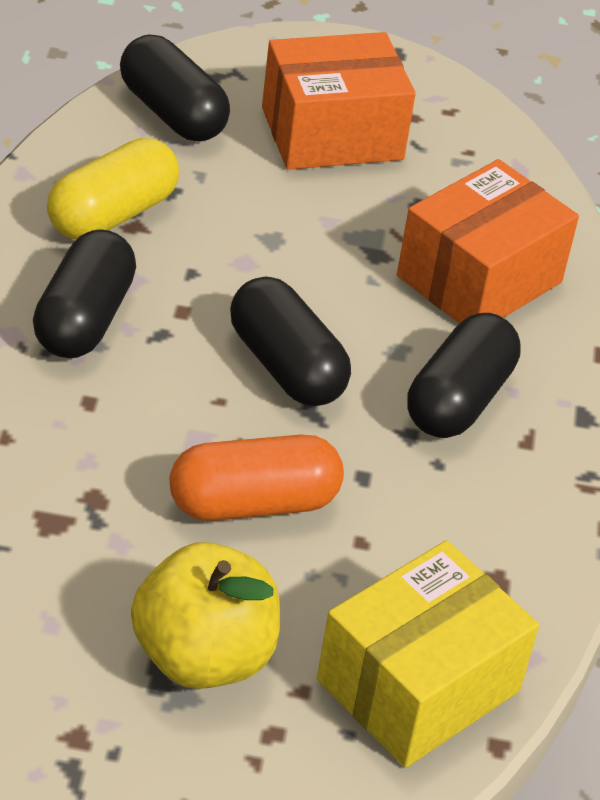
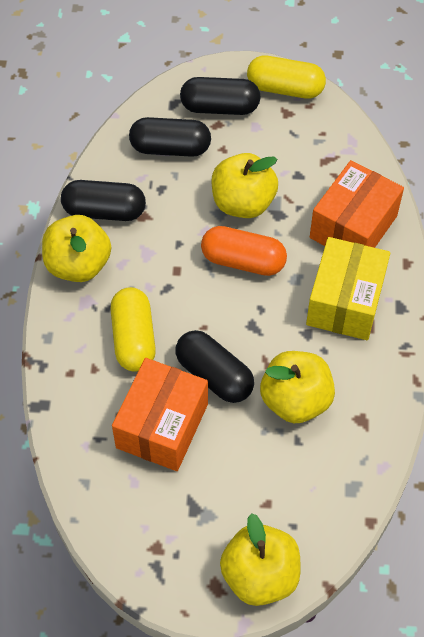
yellow apple: [131,542,280,689] = 1 -> [42,215,111,282] [211,153,278,218] [220,513,300,606] [260,351,335,423] = 4
yellow capsule: [47,138,179,240] = 1 -> [110,287,156,372] [247,56,326,99] = 2

